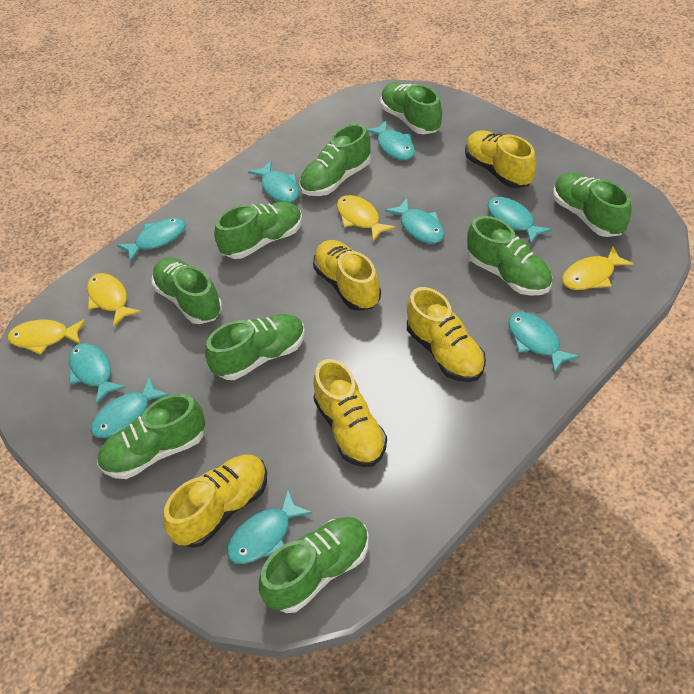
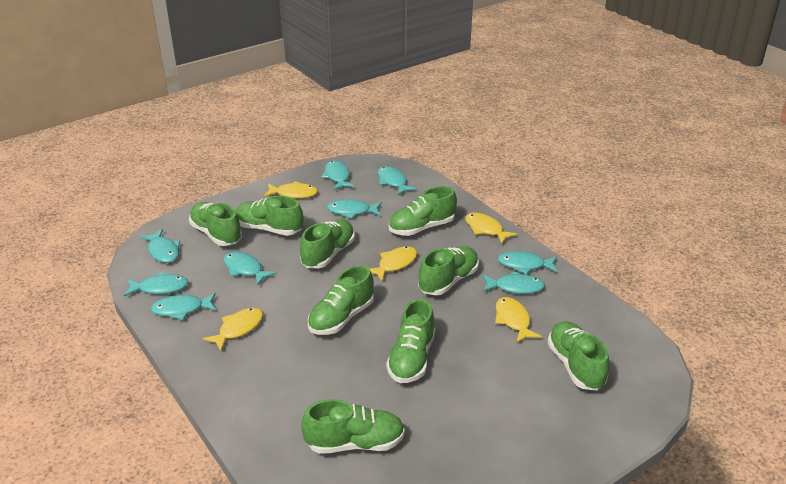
yellow fish: [8,319,85,355] [87,273,141,327] [337,195,396,241] [562,246,634,290] = 4 -> [202,308,263,351] [263,181,318,198] [370,246,417,281] [465,213,517,244] [495,297,542,343] = 5
yellow shoe: [163,455,267,548] [313,240,381,311] [313,359,387,467] [407,287,486,382] [465,130,537,188] = 5 -> none = 0

